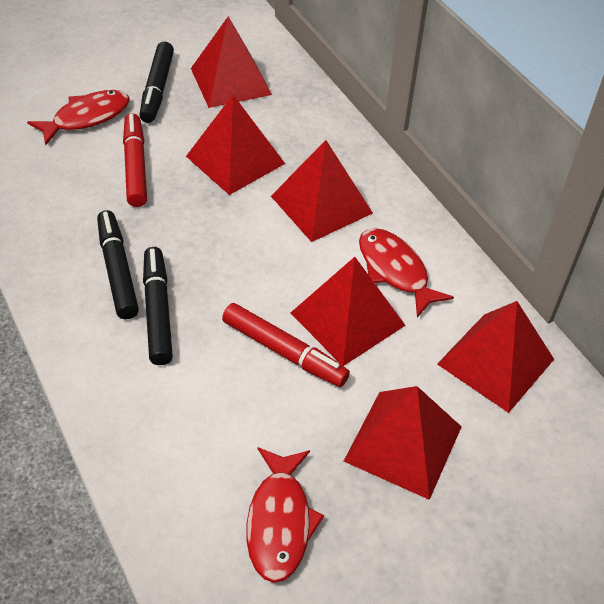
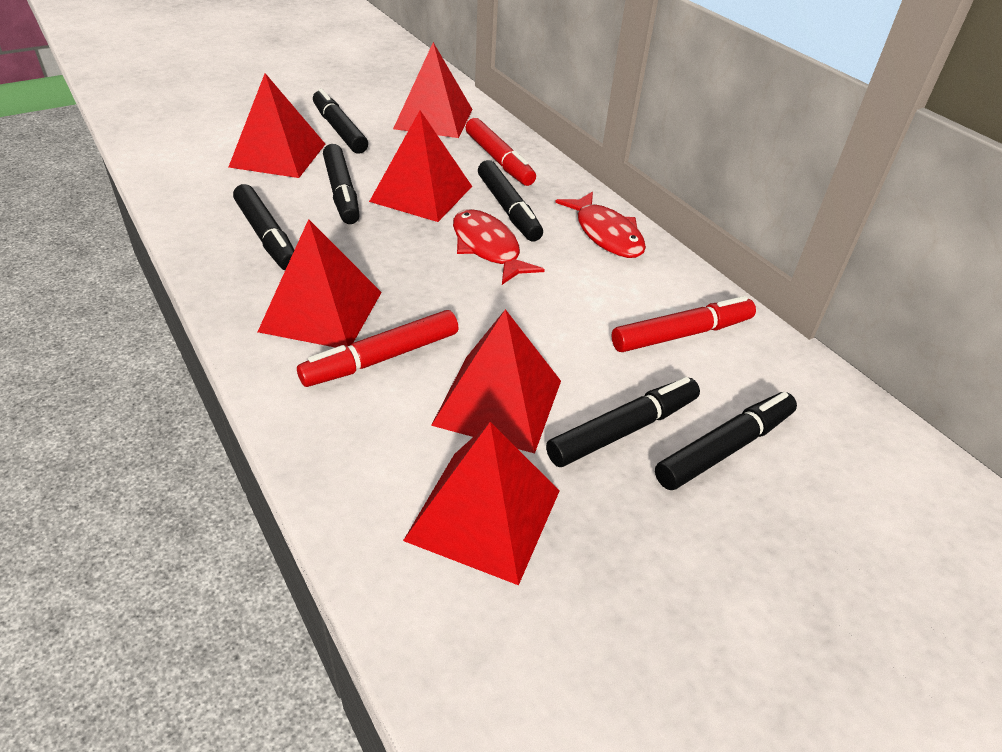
black marker: [97,210,139,319] [139,42,174,123] [143,247,173,365] = 3 -> [233,184,294,270] [313,88,368,154] [323,144,360,224] [478,160,543,241] [546,377,700,467] [655,392,797,490] = 6
red fish: [27,90,130,146] [246,447,324,583] [359,228,454,317] = 3 -> [453,209,545,285] [555,192,646,258] = 2
red marker: [123,114,147,207] [222,303,350,387] = 2 -> [297,310,458,387] [465,118,536,186] [611,296,756,352] = 3

